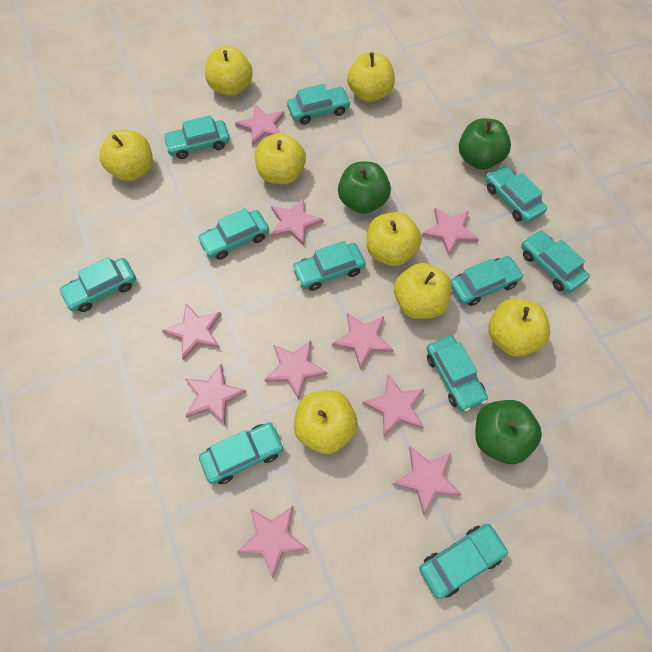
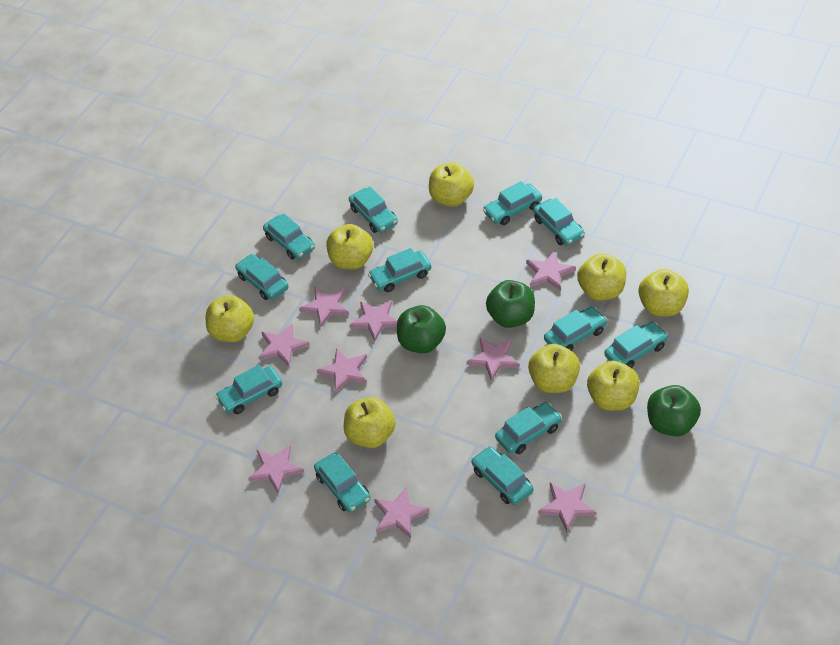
pink star: [162,303,222,360] [185,364,246,425] [235,104,284,146] [236,506,308,579] [265,341,327,400] [270,198,324,246] [332,313,394,370] [362,375,424,436] [392,446,461,515] [422,207,479,256] = 10 -> [248,445,304,494] [259,323,310,366] [299,286,349,327] [317,349,367,393] [349,300,397,341] [374,487,430,538] [467,338,520,381] [526,250,576,291] [538,483,597,532] = 9
turquoise car: [59,257,136,312] [163,115,230,159] [197,208,269,260] [199,422,284,484] [287,84,351,125] [292,241,366,291] [419,524,509,599] [427,336,488,412] [451,256,523,306] [486,165,547,223] [521,230,590,293] = 11 -> [215,365,282,414] [235,254,289,300] [263,213,315,260] [314,453,370,513] [349,187,398,233] [368,248,431,292] [471,446,534,505] [483,181,542,225] [495,402,562,454] [533,198,585,246] [544,306,607,351] [604,322,668,368] = 12

